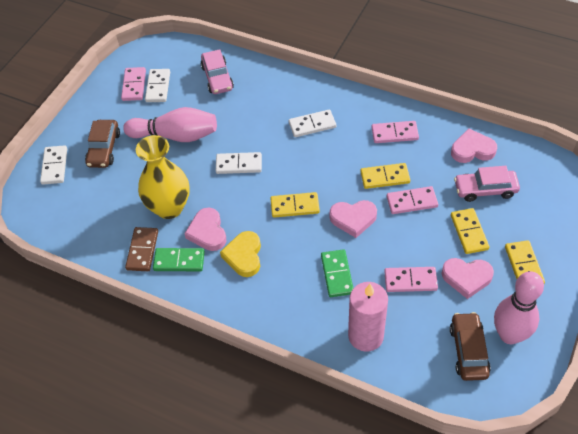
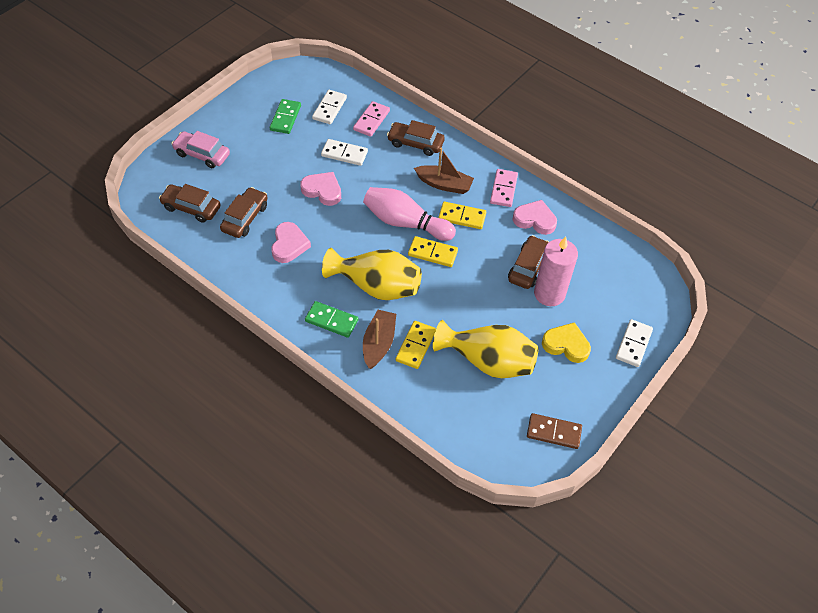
brown boat: none = 0 -> [363,310,396,369] [414,148,474,194] = 2
brown car: [85,120,120,168] [450,312,491,381] = 2 -> [159,184,220,223] [220,187,268,238] [387,120,445,156] [508,235,549,289] = 4
pink bowling pin: [123,107,217,142] [494,271,544,344] = 2 -> [363,187,456,241] = 1
pink car: [200,49,234,94] [454,166,520,202] = 2 -> [171,131,230,168] = 1
pink domino: [121,67,146,101] [371,121,419,143] [384,267,438,292] [386,186,438,214] = 4 -> [353,101,390,137] [490,169,518,207] = 2
pink heart: [184,208,226,251] [330,200,377,238] [442,258,494,299] [451,128,497,163] = 4 -> [271,222,311,263] [300,172,341,206] [513,200,557,235] = 3
white domino: [40,145,67,185] [145,69,170,102] [215,152,262,174] [289,110,336,137] = 4 -> [312,90,347,124] [321,139,368,166] [616,319,653,367] = 3
yellow domino: [270,192,320,218] [360,163,410,189] [451,208,489,254] [505,240,545,284] = 4 -> [396,321,436,369] [408,236,458,267] [438,202,486,229] = 3
yellow vase: [136,135,190,219] = 1 -> [322,248,422,300] [433,320,539,378] = 2

